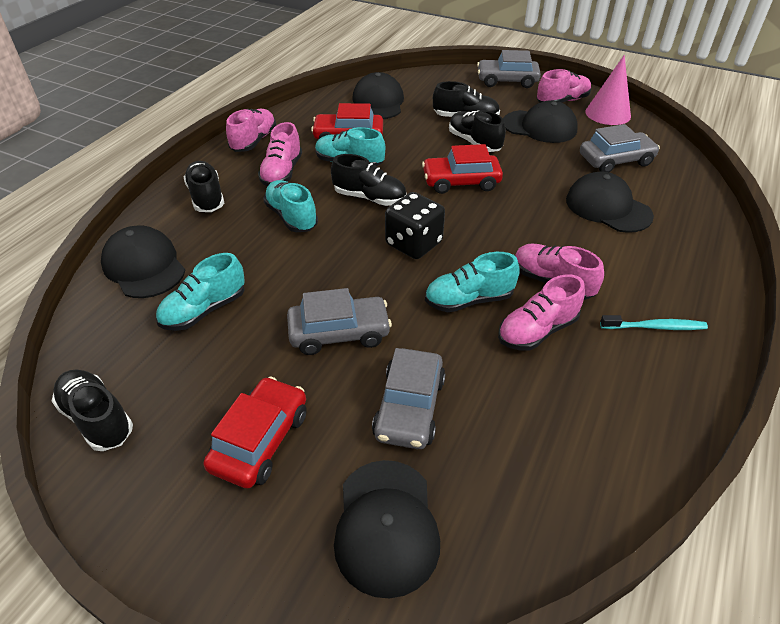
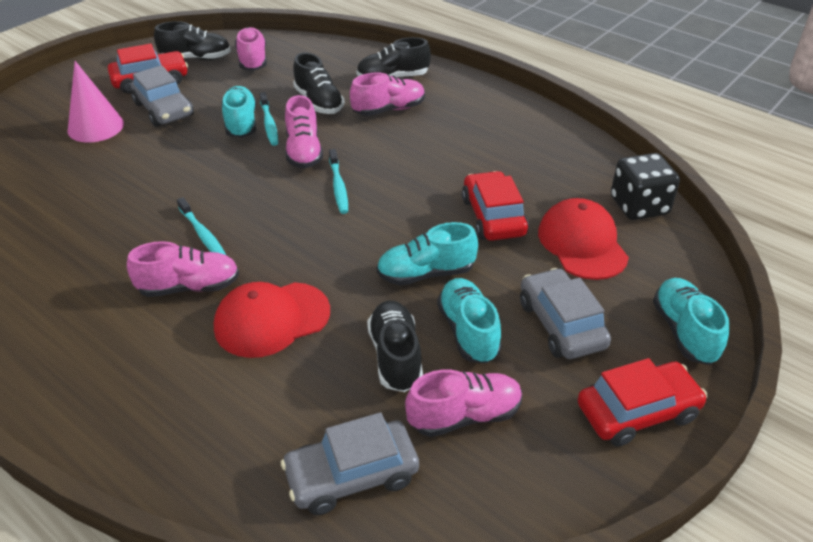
black cap: [101,226,185,298] [334,460,440,598] [352,72,404,119] [503,100,578,143] [566,171,654,233] = 5 -> none = 0
black shoe: [52,370,133,451] [183,161,225,212] [331,154,406,206] [433,81,500,117] [449,110,506,152] = 5 -> [154,21,231,60] [293,52,344,114] [356,37,431,77] [367,301,423,392] = 4
grey car: [287,288,392,355] [372,348,445,449] [477,50,541,88] [580,124,660,172] = 4 -> [131,65,194,127] [281,412,419,515] [520,268,611,359] = 3
red cap: none = 0 -> [214,282,330,358] [538,198,629,280] = 2
turquoise toothbrush: [600,315,708,330] = 1 -> [177,197,227,256] [260,92,278,146] [329,149,348,214] = 3

